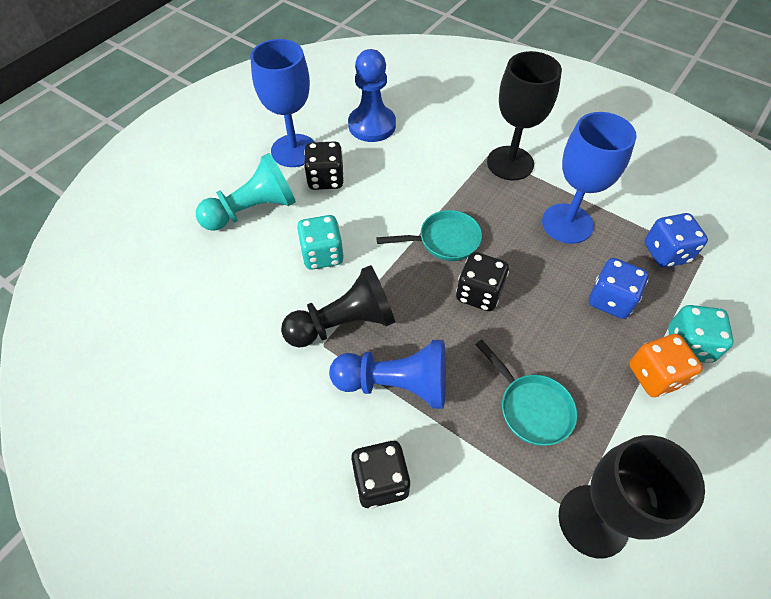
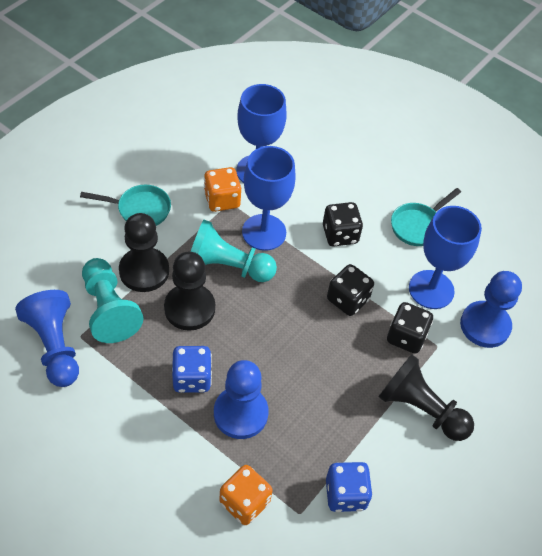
black goblet: [487,51,562,180] [559,435,705,558] = 2 -> none = 0
black pawn: [281,265,395,348] = 1 -> [119,213,169,292] [164,252,215,331] [378,354,474,441] = 3
blue goblet: [250,39,315,167] [542,112,636,244] = 2 -> [236,84,287,183] [242,146,296,251] [409,206,482,309] = 3
blue pawn: [329,340,446,409] [348,49,396,142] = 2 -> [15,290,79,387] [214,360,269,439] [460,271,522,348] = 3
orange dice: [629,334,703,397] = 1 -> [204,167,241,212] [219,465,273,525] = 2
turquoise dice: [297,215,344,270] [668,305,734,363] = 2 -> none = 0
turquoise pawn: [196,153,296,231] = 1 -> [82,258,143,343] [191,220,277,282] = 2

